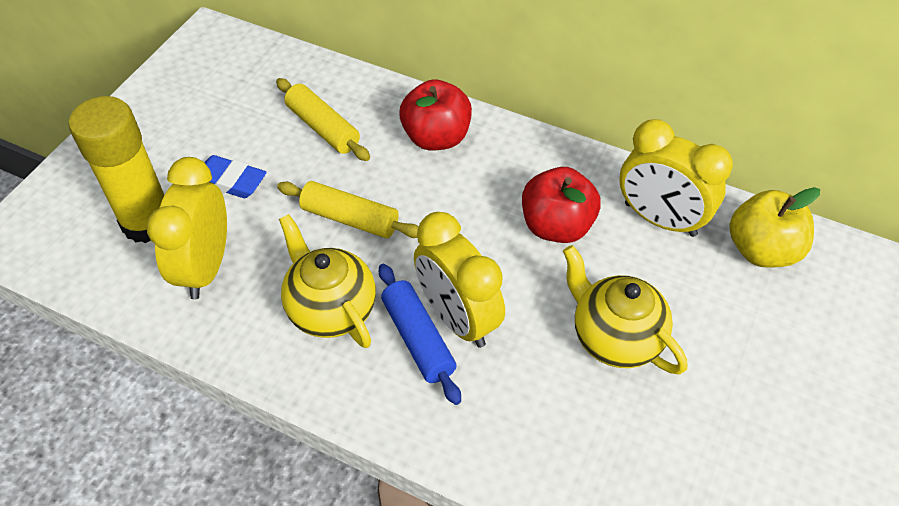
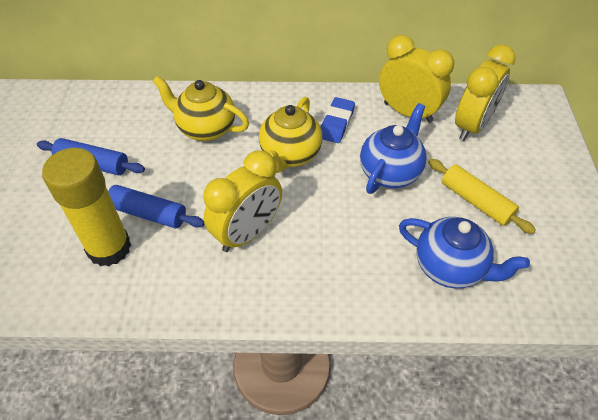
blue rolling pin: [379,264,461,405] = 1 -> [37,138,145,175] [108,185,205,228] = 2
blue teapot: none = 0 -> [360,103,427,194] [399,217,530,288] = 2
red apple: [399,79,472,151] [522,167,601,243] = 2 -> none = 0
yellow apple: [730,187,820,268] = 1 -> none = 0
yellow rolling pin: [276,78,370,161] [277,181,418,238] = 2 -> [428,159,536,234] = 1

